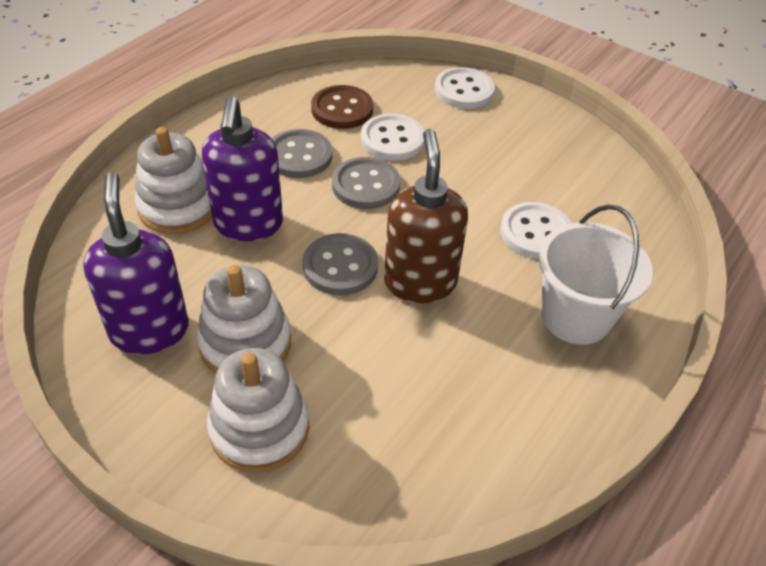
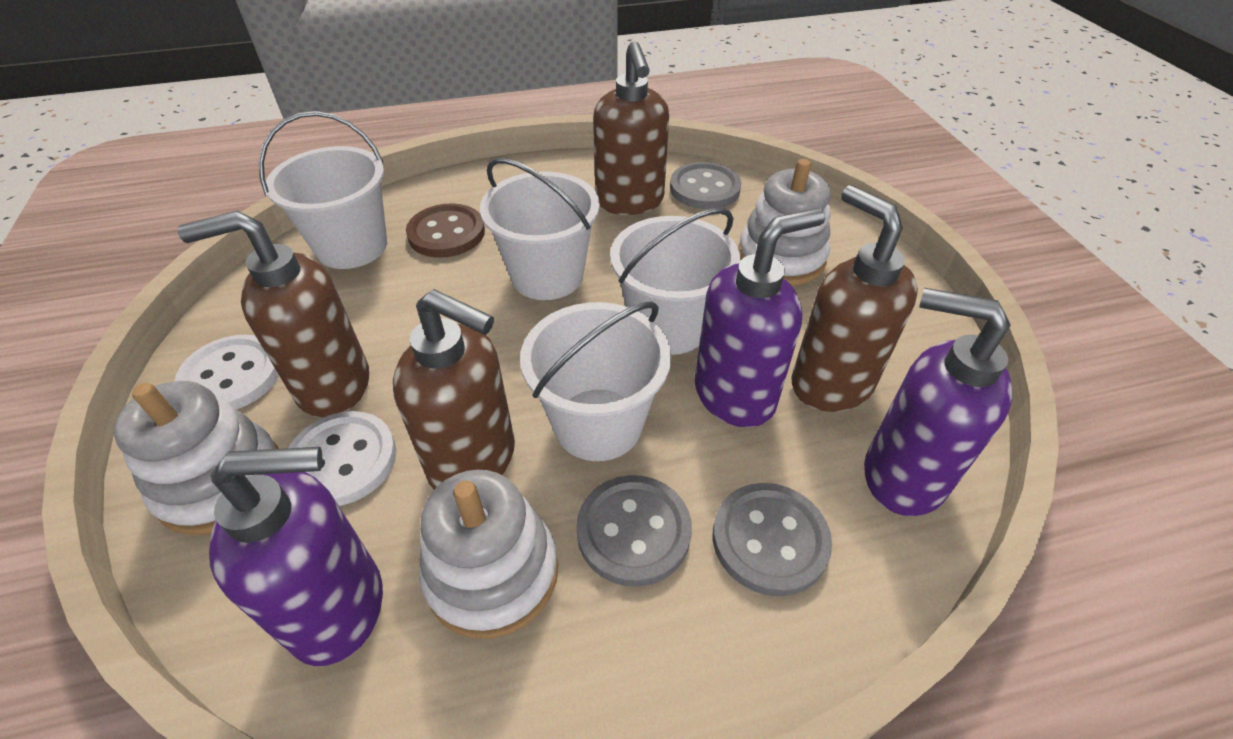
brown soap dispenser: [384,129,468,303] = 1 -> [177,210,369,418] [393,289,515,489] [593,41,669,215] [791,185,918,412] = 4
purple soap dispenser: [83,172,189,354] [202,96,283,241] = 2 -> [209,447,383,666] [695,208,826,428] [864,288,1012,516] = 3
white bucket: [538,204,653,345] = 1 -> [259,111,387,269] [480,158,600,300] [520,301,671,461] [610,208,740,355] = 4
white button: [361,114,424,161] [435,67,495,109] [500,202,571,259] = 3 -> [175,334,279,410] [288,411,396,506] = 2

